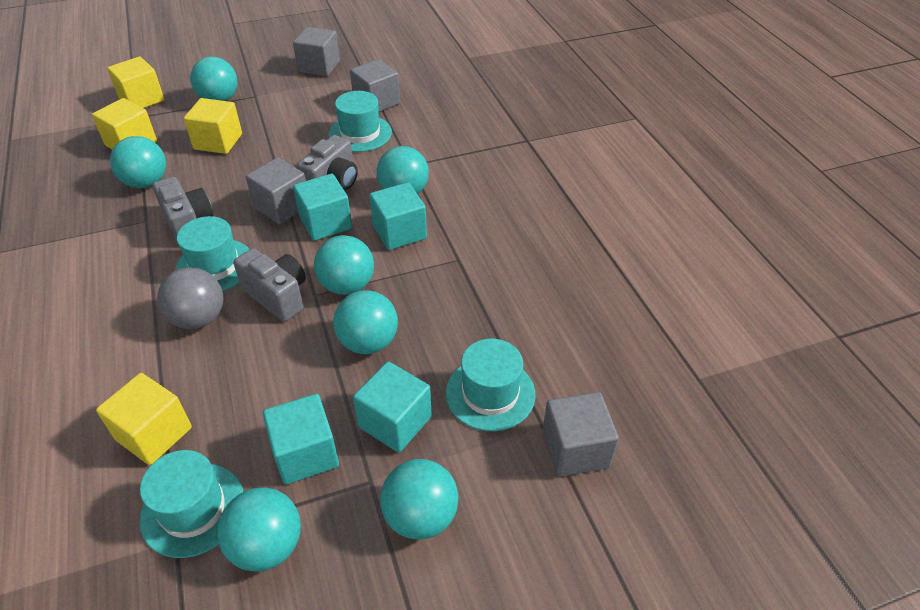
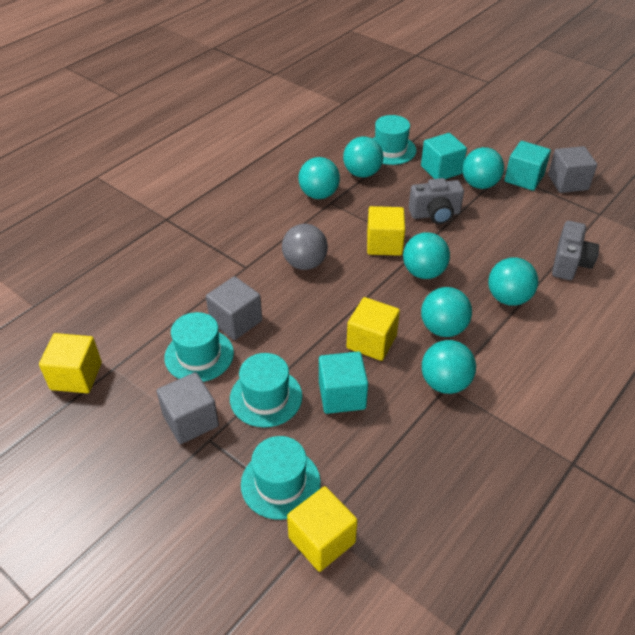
grey camera: [153,177,213,244] [233,248,306,322] [297,135,358,190] = 3 -> [409,178,464,224] [552,221,599,280] = 2
grey cube: [246,157,306,224] [293,27,340,76] [350,59,400,112] [542,392,619,477] = 4 -> [157,372,219,444] [206,276,262,340] [548,146,597,193] = 3
turquoise cube: [263,394,339,484] [293,174,352,241] [353,362,432,453] [369,182,427,250] = 4 -> [319,351,368,414] [421,133,467,179] [505,141,551,191] = 3

